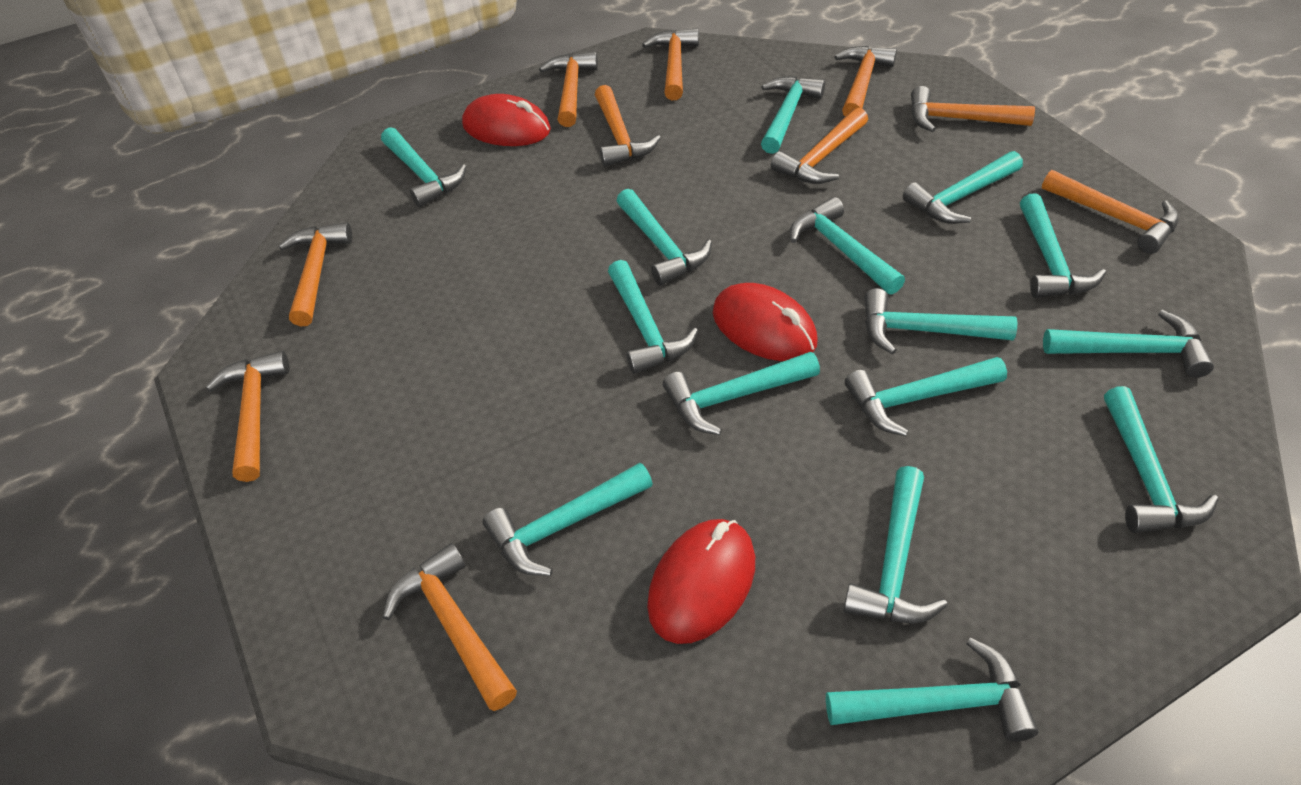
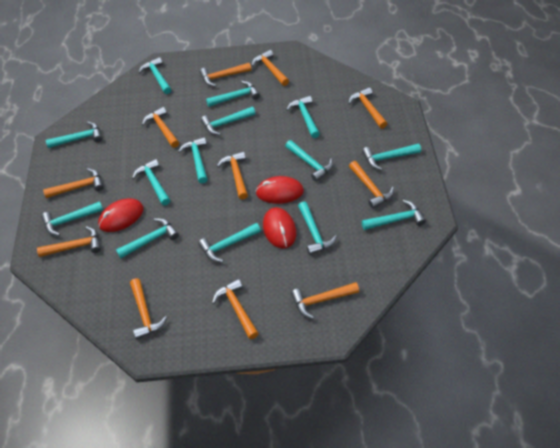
orange hammer: [206,351,290,482] [279,222,352,327] [383,543,517,711] [539,52,598,127] [595,85,661,167] [642,28,699,100] [771,107,868,184] [834,46,897,117] [911,86,1035,132] [1042,170,1179,254] = 10 -> [37,226,101,257] [43,168,104,198] [130,278,167,340] [142,107,179,148] [200,63,251,87] [212,279,259,339] [217,151,248,200] [251,50,289,86] [291,282,359,319] [348,87,387,129] [349,161,394,209] = 11
turquoise hammer: [381,127,466,207] [483,463,653,576] [608,260,698,374] [617,189,712,286] [663,352,820,435] [761,76,825,154] [790,197,905,295] [826,638,1039,741] [843,466,948,623] [845,357,1007,436] [864,288,1017,354] [903,151,1023,224] [1020,193,1106,298] [1043,310,1214,378] [1104,386,1219,533] = 15 -> [41,201,103,236] [46,121,102,148] [116,218,179,258] [132,159,170,205] [138,57,171,94] [178,137,207,183] [198,223,261,262] [201,107,256,135] [206,81,260,107] [285,140,333,182] [286,96,320,138] [298,202,337,255] [362,144,421,171] [362,200,426,230] = 14

